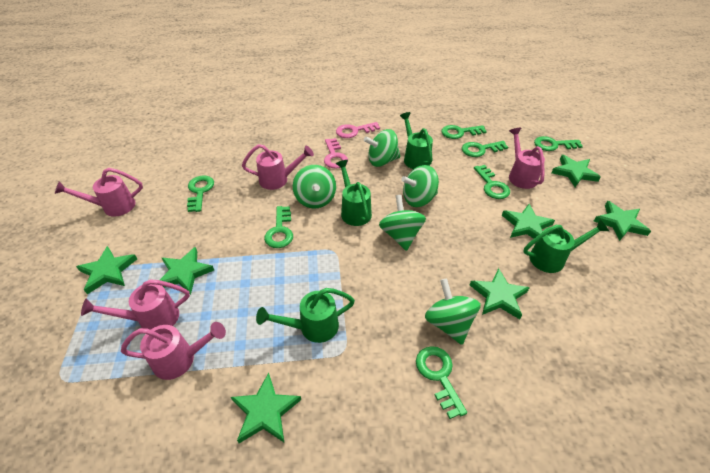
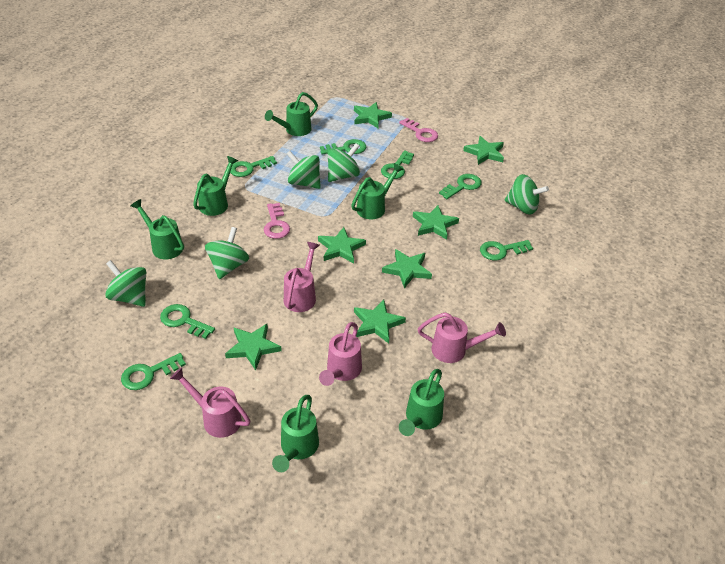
green watering can: [256,288,355,343] [336,160,372,226] [400,112,433,169] [523,219,609,273] = 4 -> [130,199,184,259] [193,156,238,216] [265,92,318,136] [272,395,319,472] [351,163,404,219] [399,369,444,436] = 6
pink watering can: [55,168,143,217] [81,279,190,330] [121,322,226,380] [242,144,314,190] [509,128,545,189] = 5 -> [170,367,250,438] [284,242,320,312] [319,322,362,386] [418,312,506,363] = 4

